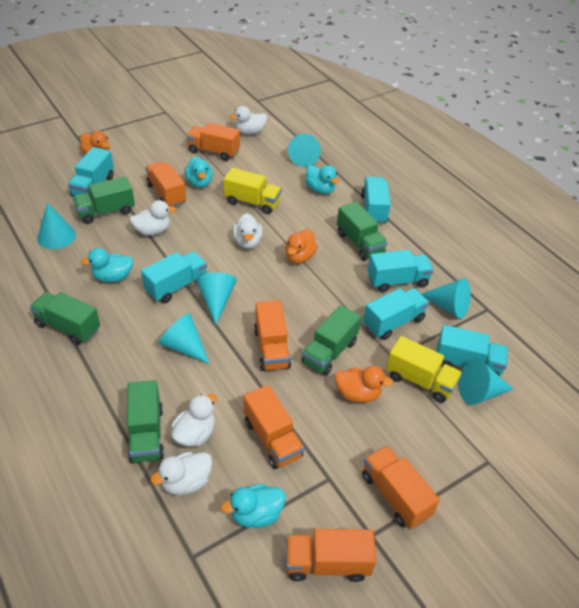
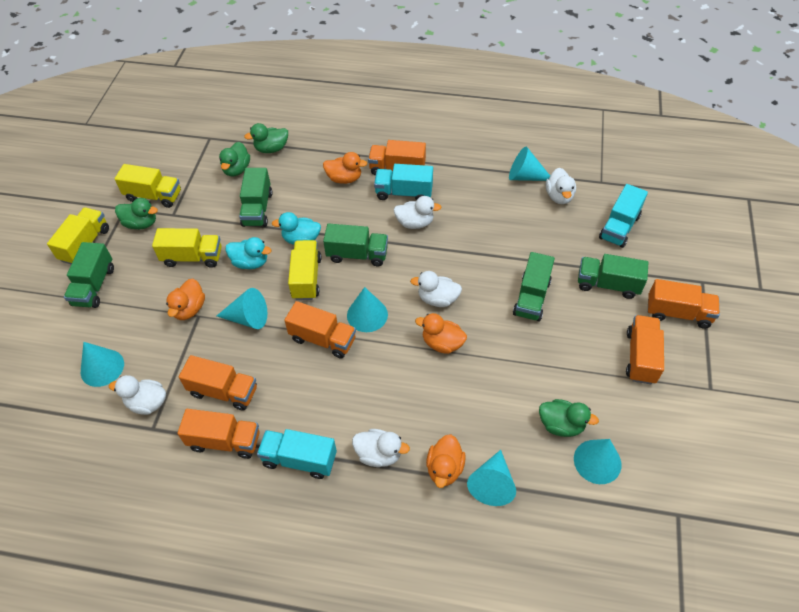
green duck: none = 0 -> [115,198,158,230] [219,142,250,176] [244,123,288,153] [539,399,599,437] = 4
orange duck: [80,131,110,155] [285,229,318,264] [335,366,393,403] = 3 -> [166,279,205,320] [323,152,367,184] [415,313,467,354] [426,434,466,488] = 4
turquoise duck: [81,248,133,282] [185,156,213,188] [221,484,286,528] [305,165,339,194] = 4 -> [226,237,271,269] [272,212,321,245] = 2
turquoise truck: [68,147,114,198] [141,251,207,303] [361,177,391,224] [363,288,429,340] [368,250,434,292] [436,325,508,376] = 6 -> [257,429,337,479] [374,164,433,200] [599,184,648,248] = 3
yellow truck: [223,168,282,214] [386,336,462,403] = 2 -> [47,207,109,264] [115,164,181,208] [152,228,222,268] [288,240,321,300] = 4

